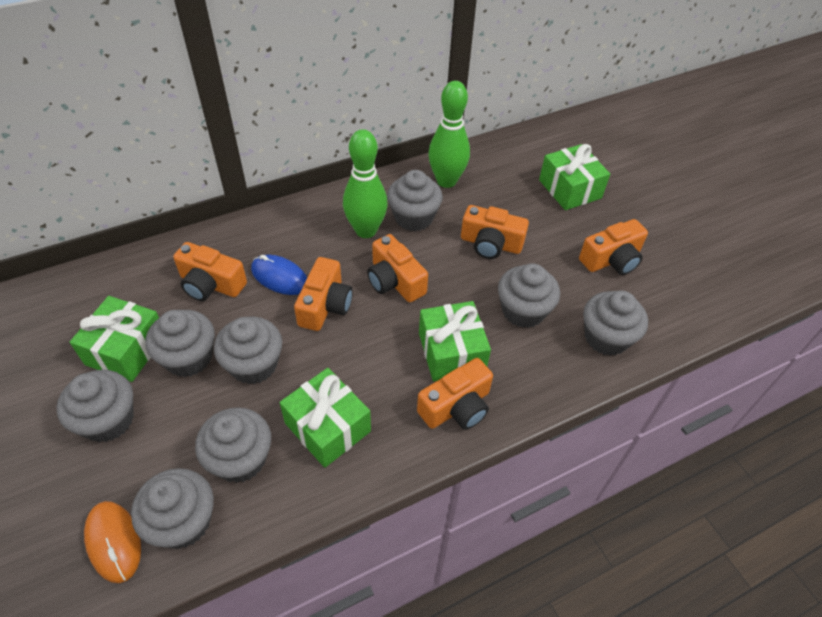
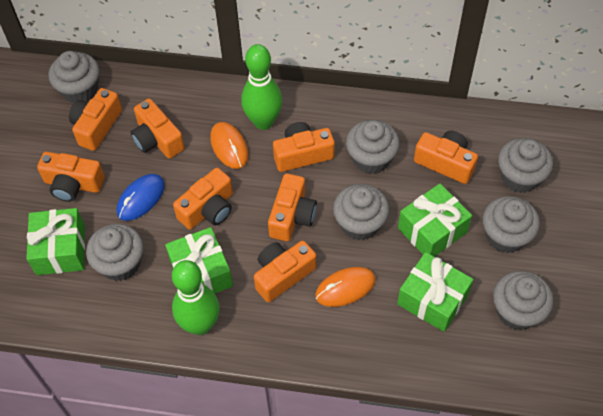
grey cupcake: [56,370,134,442] [131,468,214,549] [146,310,215,377] [195,407,271,483] [214,317,282,384] [387,170,443,231] [498,263,560,328] [583,290,648,356] = 8 -> [48,51,99,103] [86,224,143,281] [333,184,389,241] [346,120,400,174] [482,196,540,253] [493,271,553,330] [498,138,553,193] = 7
orange camera: [173,242,247,301] [294,257,353,331] [367,234,428,302] [417,358,493,430] [461,205,529,259] [579,219,648,275] = 6 -> [37,152,105,202] [69,88,122,151] [131,99,185,159] [173,168,233,229] [254,241,316,302] [268,173,317,241] [273,122,335,172] [414,131,478,184] = 8
orange mouse: [84,501,141,583] = 1 -> [210,122,248,169] [315,267,376,307] = 2

